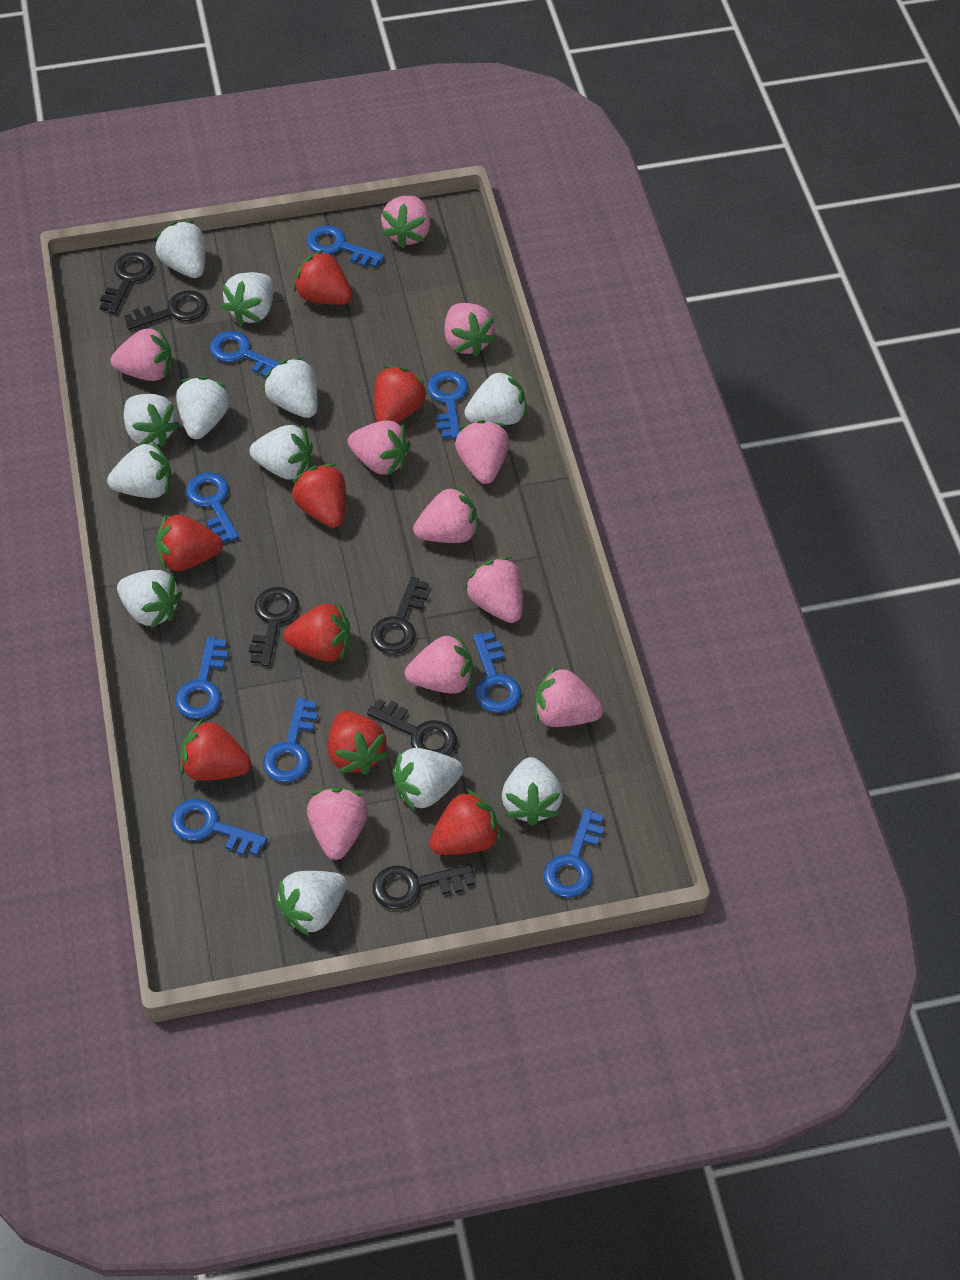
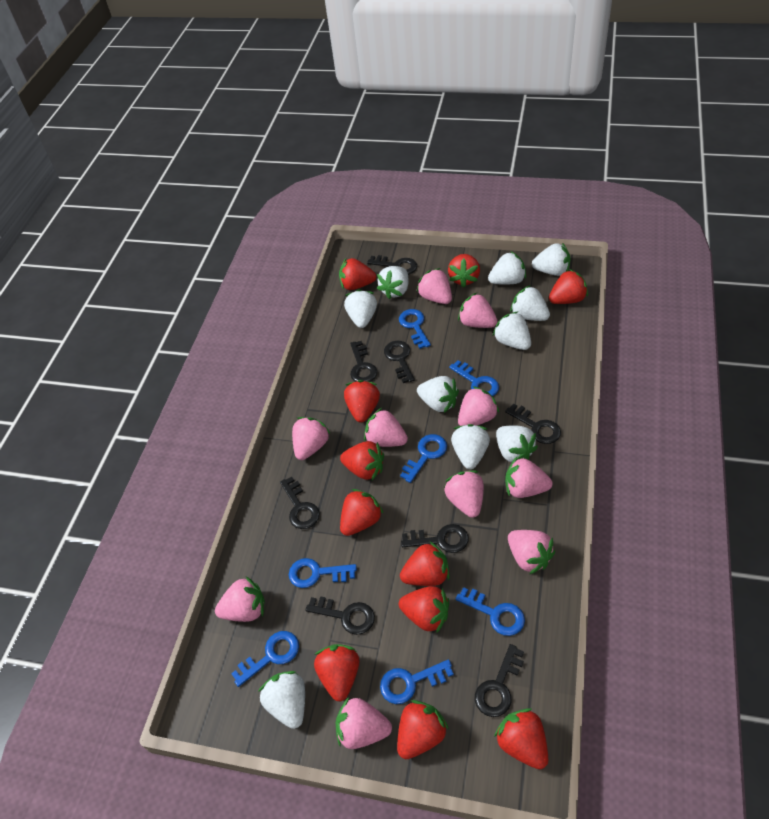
black key: [100,252,153,314] [124,290,208,330] [249,587,299,666] [367,699,457,756] [371,577,429,654] [373,864,474,910] = 6 -> [280,477,320,529] [305,596,375,635] [350,341,377,382] [367,255,417,275] [384,341,415,383] [401,524,469,553] [475,644,524,717] [505,404,561,444] = 8
blue key: [171,799,267,856] [175,637,228,719] [186,472,239,543] [210,331,280,377] [263,697,318,782] [307,225,385,268] [427,371,468,439] [473,632,521,713] [544,808,604,898] = 9 -> [231,631,299,687] [289,558,357,588] [380,659,454,704] [399,309,431,349] [400,434,447,483] [449,360,499,397] [456,587,525,636] = 7
red strawberry: [156,514,223,571] [180,718,251,781] [283,602,351,662] [291,464,346,528] [293,249,352,305] [328,711,388,775] [374,366,428,423] [429,789,501,855] = 8 -> [314,644,360,702] [339,258,376,290] [340,441,384,480] [340,489,384,536] [344,380,380,423] [397,700,449,759] [399,586,449,634] [400,541,450,586] [448,254,480,288] [494,708,548,769] [549,269,588,304] = 11
white strawberry: [107,442,172,498] [117,570,182,629] [124,394,180,447] [155,220,205,278] [176,376,231,439] [221,272,273,325] [249,425,313,480] [263,357,318,418] [276,871,347,937] [392,748,463,811] [464,370,527,425] [502,757,563,826] = 12 -> [258,671,305,729] [344,289,377,328] [377,266,409,299] [417,376,459,413] [451,424,490,469] [488,251,526,285] [493,311,531,350] [496,425,538,462] [510,285,550,321] [532,243,571,276] = 10

